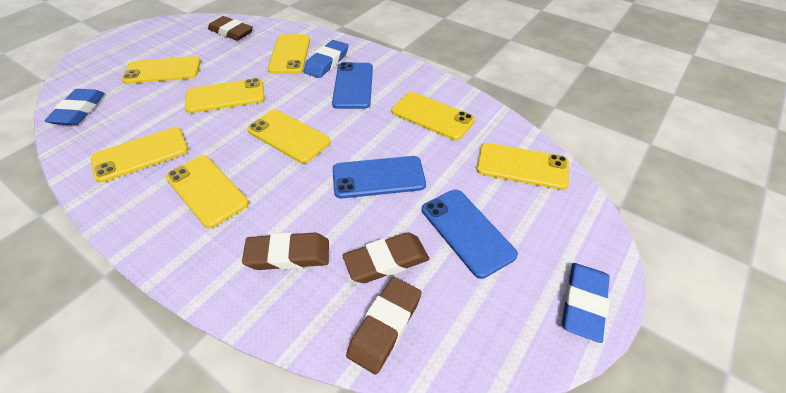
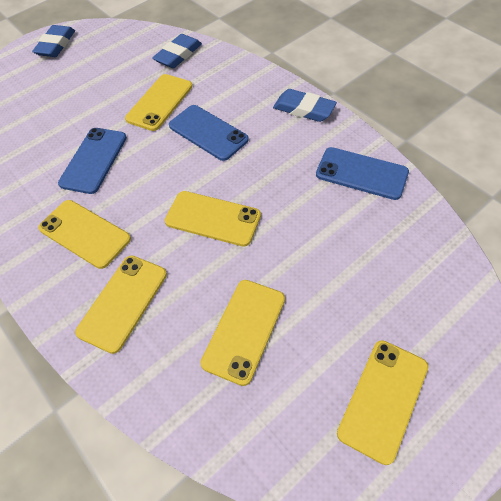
brown eraser: [208,16,253,41] [242,232,329,270] [343,232,429,283] [346,277,422,375] = 4 -> none = 0
yellow phone: [91,127,188,183] [122,56,201,84] [166,156,249,228] [185,78,265,113] [247,109,331,163] [268,34,310,74] [392,92,475,140] [477,143,569,190] = 8 -> [38,200,131,269] [75,255,167,354] [125,74,192,131] [165,191,261,247] [200,280,285,386] [337,340,428,465] = 6

